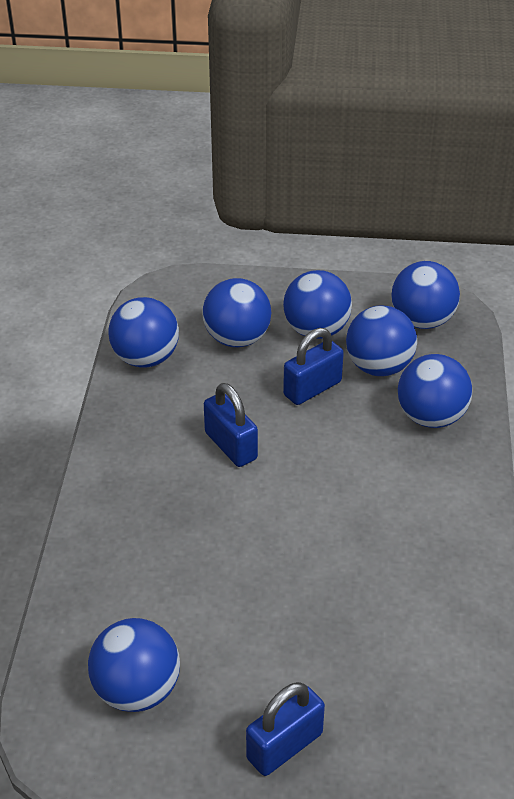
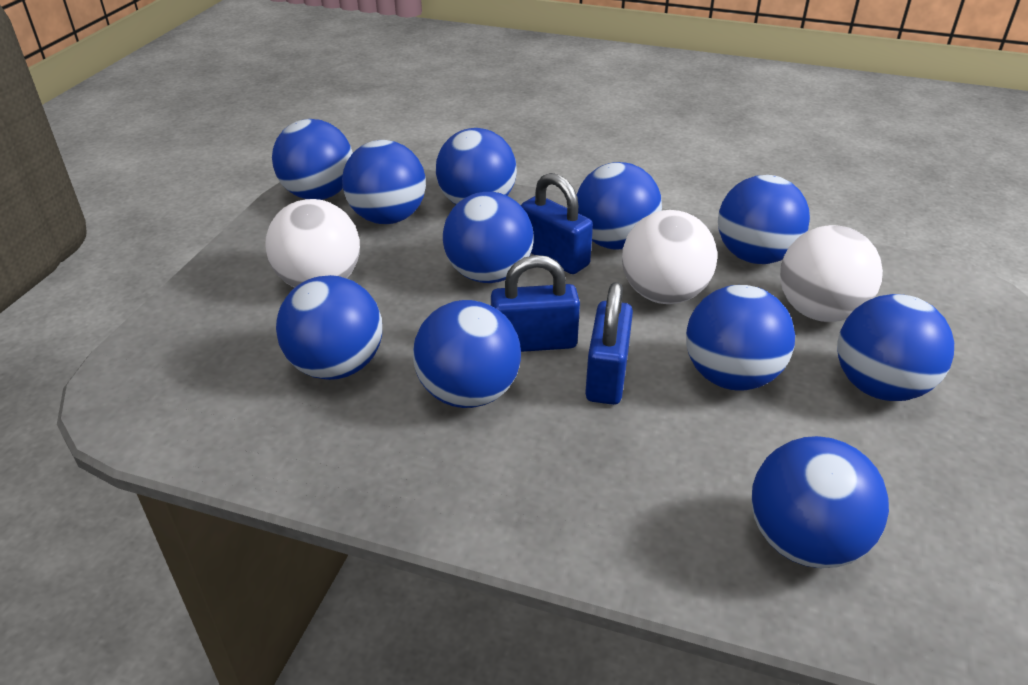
blue ball: [88,618,180,712] [108,297,179,368] [202,278,272,347] [283,270,352,339] [346,305,417,376] [391,261,460,329] [398,354,472,428] = 7 -> [272,119,353,200] [276,275,382,380] [342,140,426,224] [413,300,521,408] [436,128,517,205] [443,192,534,283] [577,162,662,250] [686,285,795,391] [718,175,810,264] [751,436,889,568] [837,294,954,401] = 11
white ball: none = 0 -> [265,199,360,288] [622,210,717,304] [780,225,883,322] = 3

